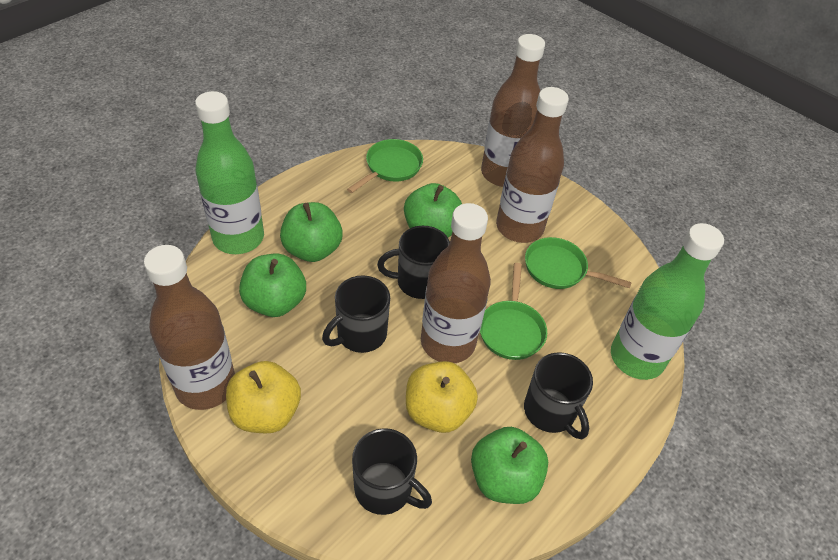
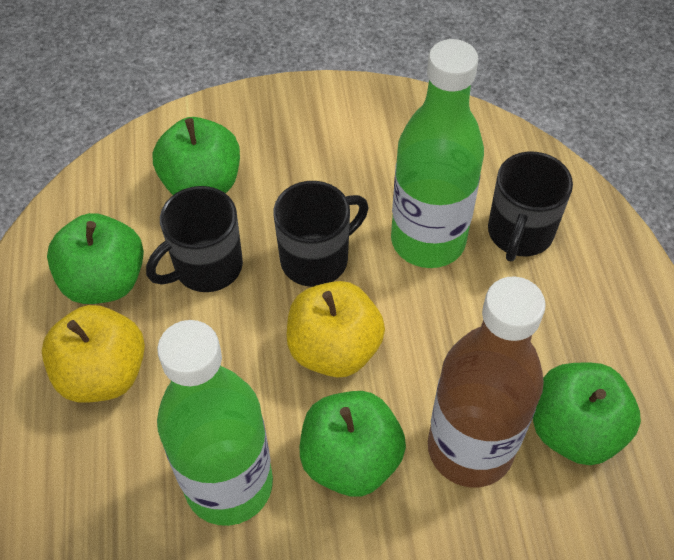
black mug: [322,275,390,353] [352,428,432,515] [377,226,450,299] [524,352,593,439] = 4 -> [146,186,243,292] [274,181,368,287] [488,151,573,262] = 3
brown bottle: [144,245,235,410] [421,203,491,363] [481,34,545,187] [496,87,569,243] = 4 -> [428,276,546,487] = 1
green pan: [347,139,423,193] [480,263,547,360] [525,237,632,289] = 3 -> none = 0

